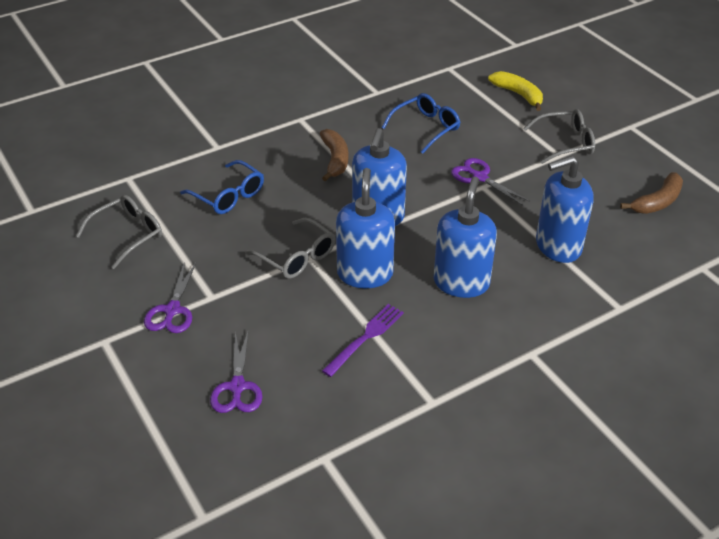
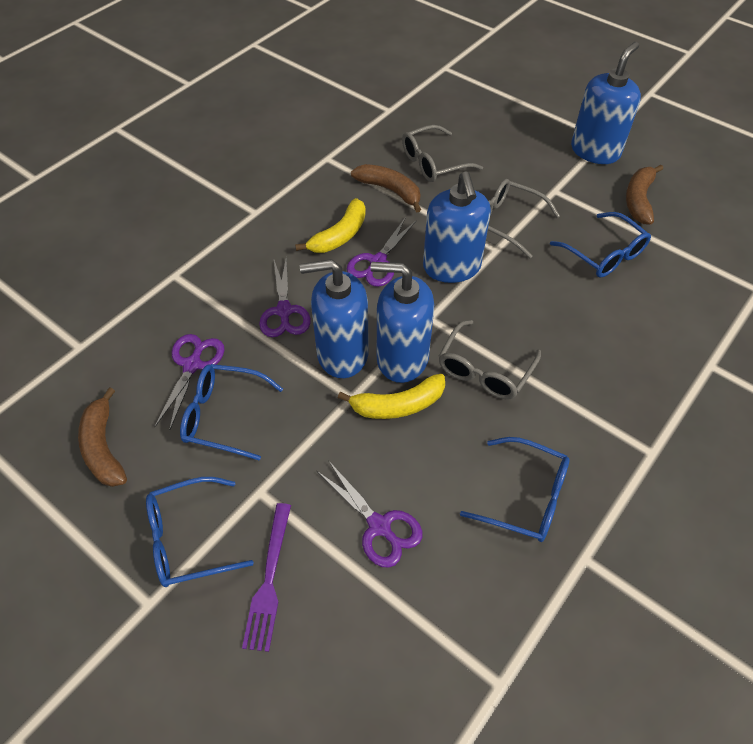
blue glasses: [180,160,264,214] [382,93,461,154] = 2 -> [146,477,254,587] [180,364,283,460] [460,437,570,542] [550,212,651,278] = 4
brown banana: [320,129,348,181] [620,172,683,214] = 2 -> [78,387,127,487] [351,164,421,212] [626,165,663,225] = 3
purple scissors: [144,262,196,333] [210,331,262,413] [451,158,530,206] = 3 -> [155,334,225,431] [259,258,311,337] [317,460,422,568] [347,217,416,287] = 4
yellow banana: [488,71,543,111] = 1 -> [295,198,366,253] [338,374,445,419] = 2

